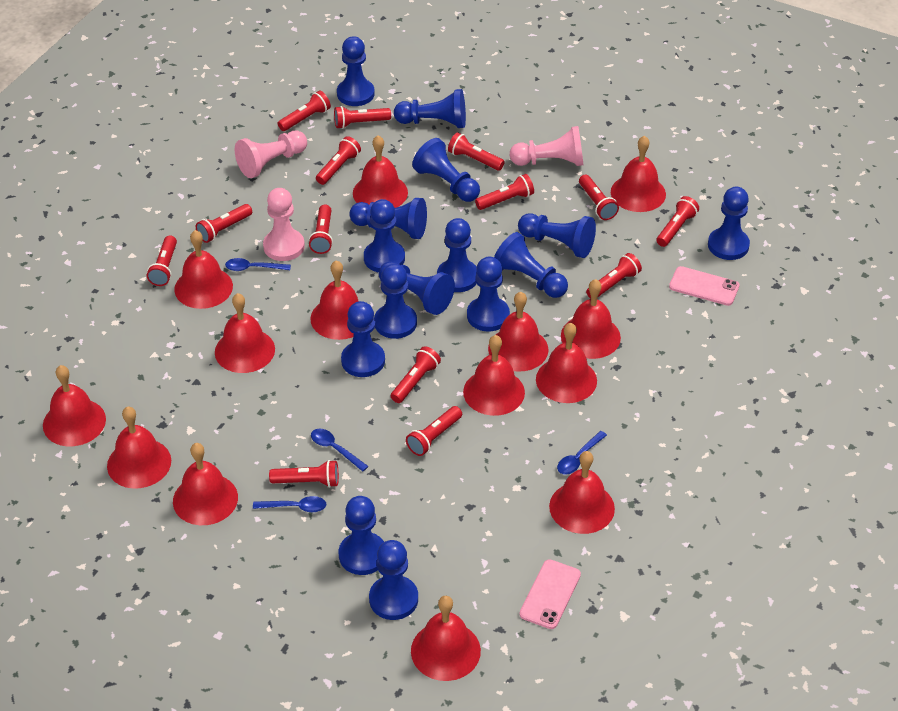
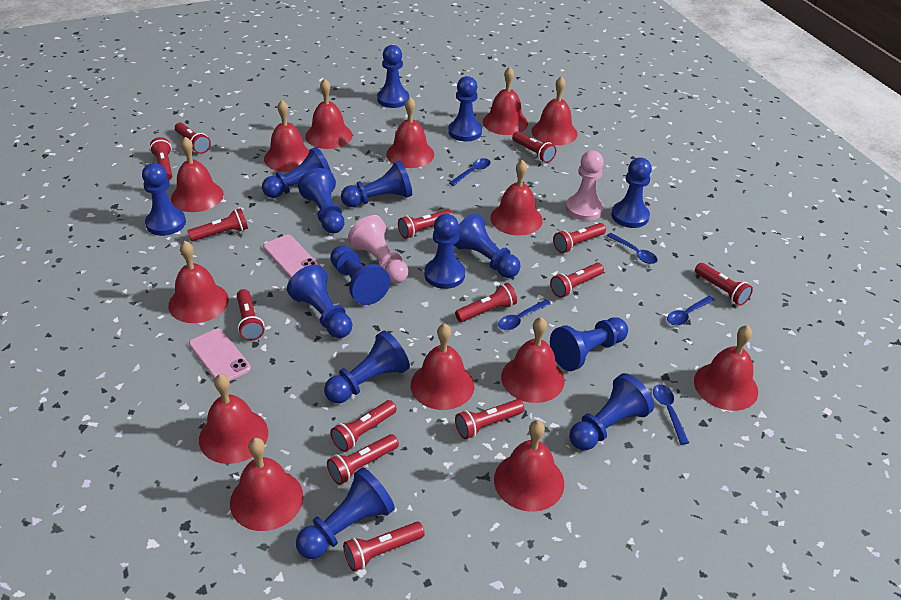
blue spoon: [225,258,291,271] [253,496,326,512] [311,429,368,472] [557,431,607,475] = 4 -> [449,158,491,186] [498,299,551,330] [607,233,658,264] [653,384,689,445] [667,296,715,325] = 5
pink pawn: [235,131,307,178] [263,188,305,261] [510,126,583,166] = 3 -> [348,215,409,284] [566,151,604,221] = 2

